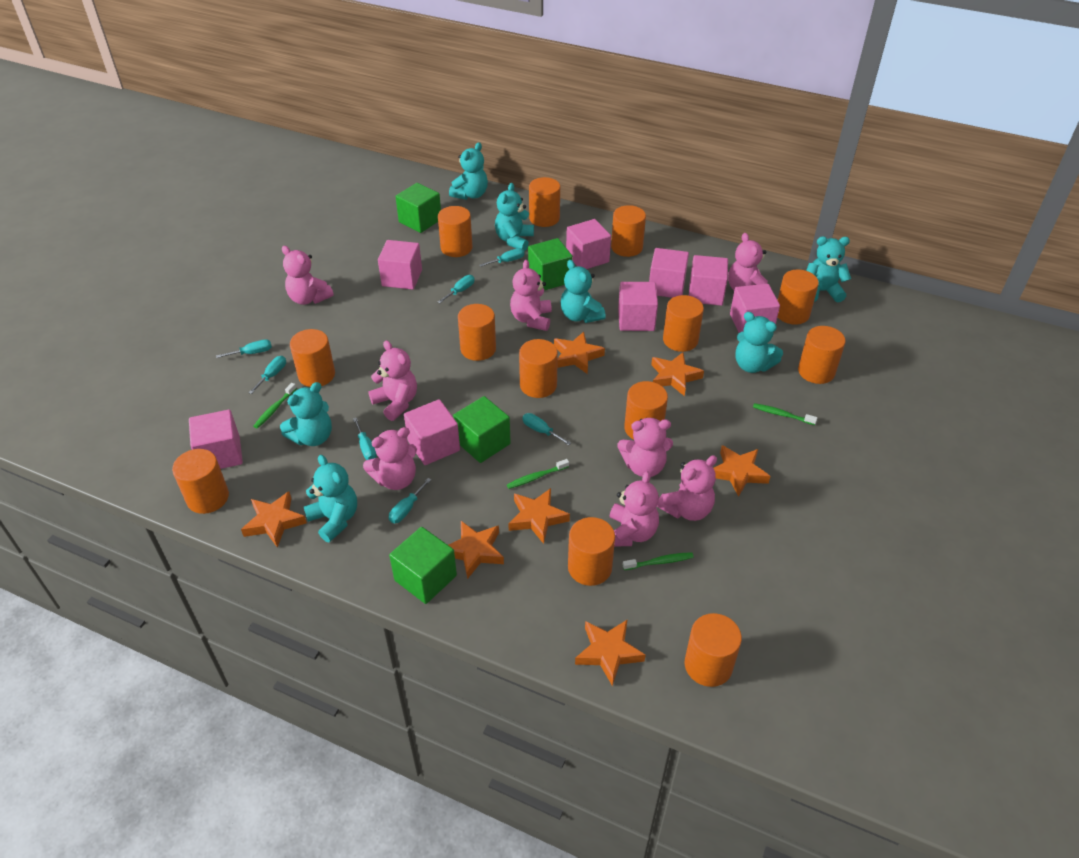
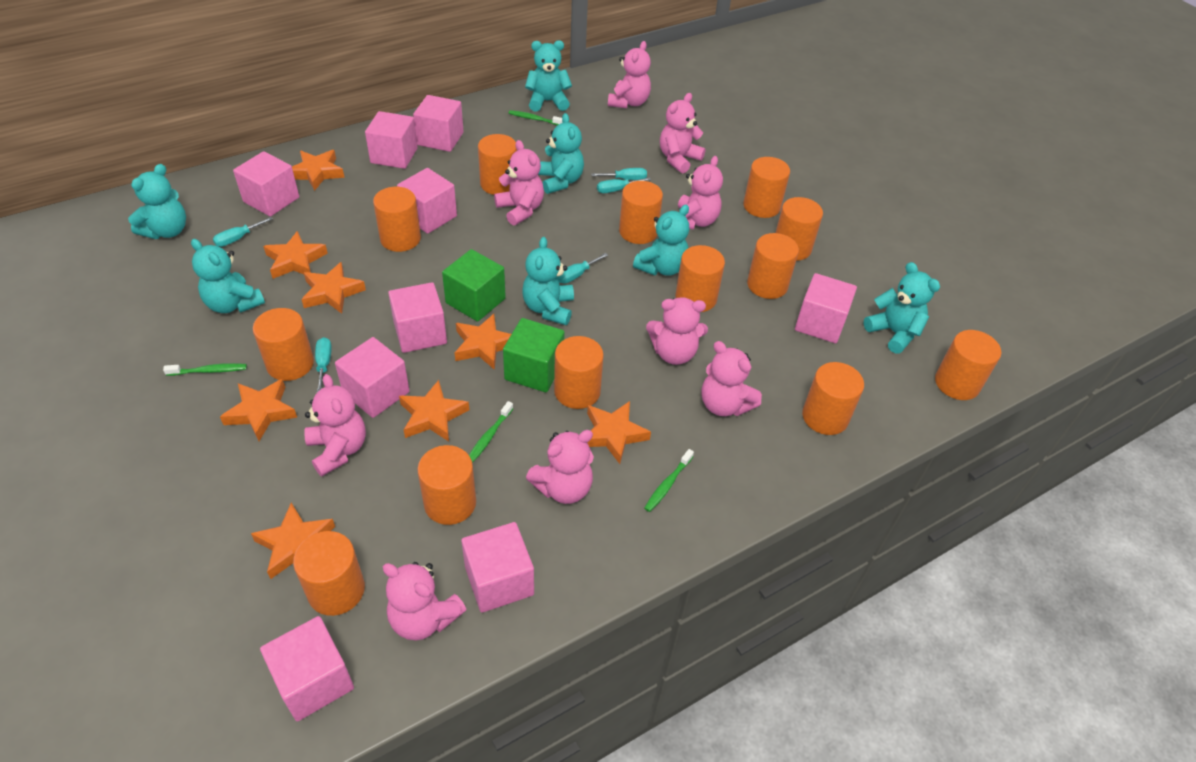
green cube: [389,527,457,604] [395,183,441,233] [453,396,511,463] [528,238,573,291] = 4 -> [442,249,506,322] [503,318,565,392] = 2
orange star: [241,491,307,548] [448,521,504,579] [508,488,570,544] [554,332,605,374] [575,619,646,686] [651,352,704,396] [714,445,771,497] = 7 -> [220,379,297,441] [251,503,335,579] [263,231,328,279] [292,150,345,191] [301,262,366,314] [399,380,469,441] [455,314,511,370] [587,401,651,464] = 8
pink cube: [189,410,243,469] [378,240,422,290] [404,399,460,465] [566,219,611,269] [618,282,658,331] [649,248,689,298] [689,255,728,306] [730,284,780,333] = 8 -> [233,151,299,217] [260,616,354,721] [335,337,410,418] [365,111,418,169] [388,282,447,353] [397,168,457,234] [413,95,464,152] [461,522,534,613] [795,273,857,343] = 9
pink teddy bear: [282,246,334,305] [363,427,417,490] [368,340,417,421] [510,260,552,331] [609,471,659,546] [618,418,673,477] [657,455,717,521] [728,233,768,290] = 8 -> [304,374,366,476] [382,562,467,641] [494,140,544,226] [526,430,594,504] [608,41,651,108] [646,297,708,365] [660,93,706,174] [678,156,723,229] [701,341,762,416] = 9
turquoise screwdriver: [216,339,272,358] [249,356,286,394] [353,418,377,460] [389,478,432,523] [438,275,475,303] [479,248,525,267] [523,413,571,445] = 7 -> [213,217,273,247] [315,337,332,392] [558,253,608,284] [591,168,647,180] [597,178,651,193] = 5

